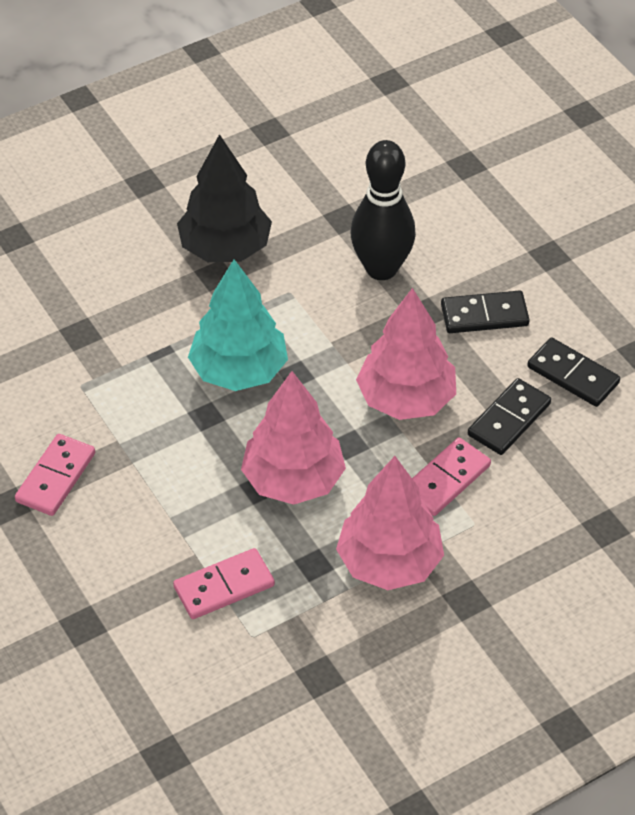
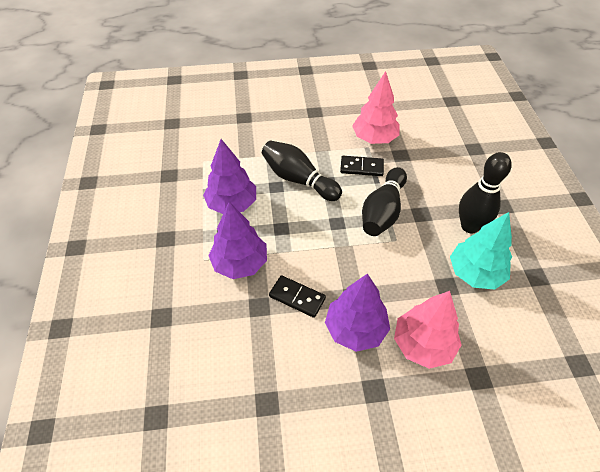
black bowling pin: [350,140,416,280] = 1 -> [262,141,342,201] [362,167,407,236] [459,152,512,234] = 3
black domino: [441,290,530,333] [468,378,551,455] [528,338,620,407] = 3 -> [269,275,326,318] [340,156,384,176] = 2
black tree: [177,134,272,262] = 1 -> none = 0
pink domino: [15,434,95,516] [173,548,275,619] [412,437,491,516] = 3 -> none = 0
pink tree: [241,371,346,505] [336,456,444,590] [356,288,456,420] = 3 -> [352,71,400,144] [394,291,461,369] = 2
purple tree: none = 0 -> [203,139,256,214] [208,202,267,279] [325,273,390,352] = 3

